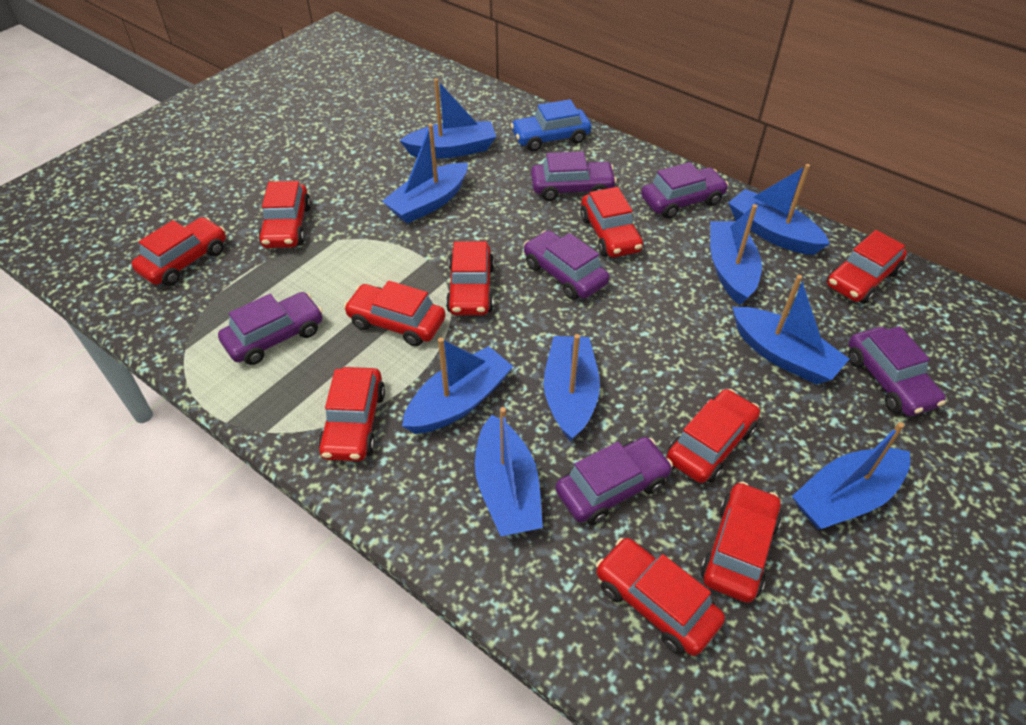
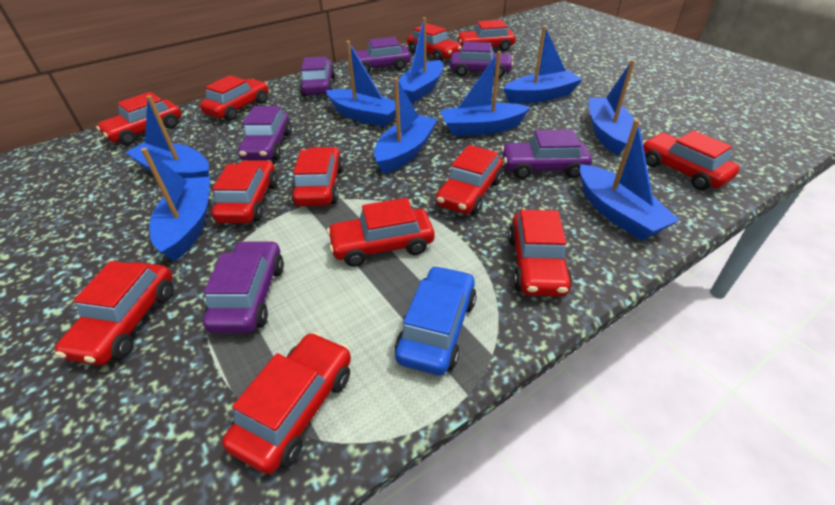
red car: [131,217,226,286] [258,181,311,248] [318,367,385,461] [344,281,445,346] [446,241,494,315] [580,187,643,257] [596,538,725,656] [667,389,760,483] [700,481,781,603] [827,230,907,304] = 10 -> [55,261,174,365] [96,92,182,145] [200,75,269,121] [212,160,277,223] [222,332,351,474] [291,147,344,206] [327,198,434,267] [407,23,462,61] [436,145,503,215] [457,20,515,51] [508,210,572,297] [643,130,740,190] = 12

